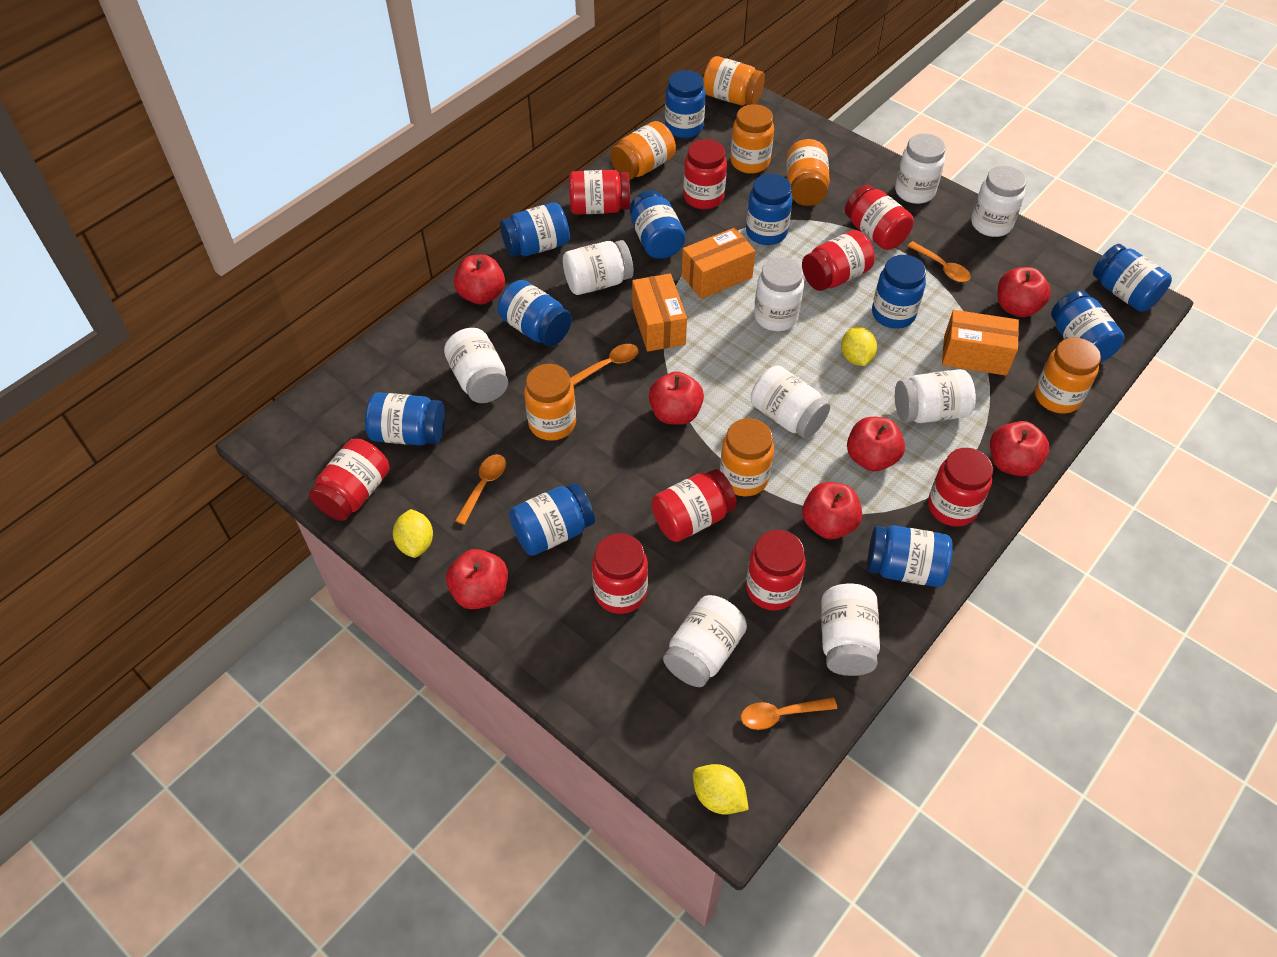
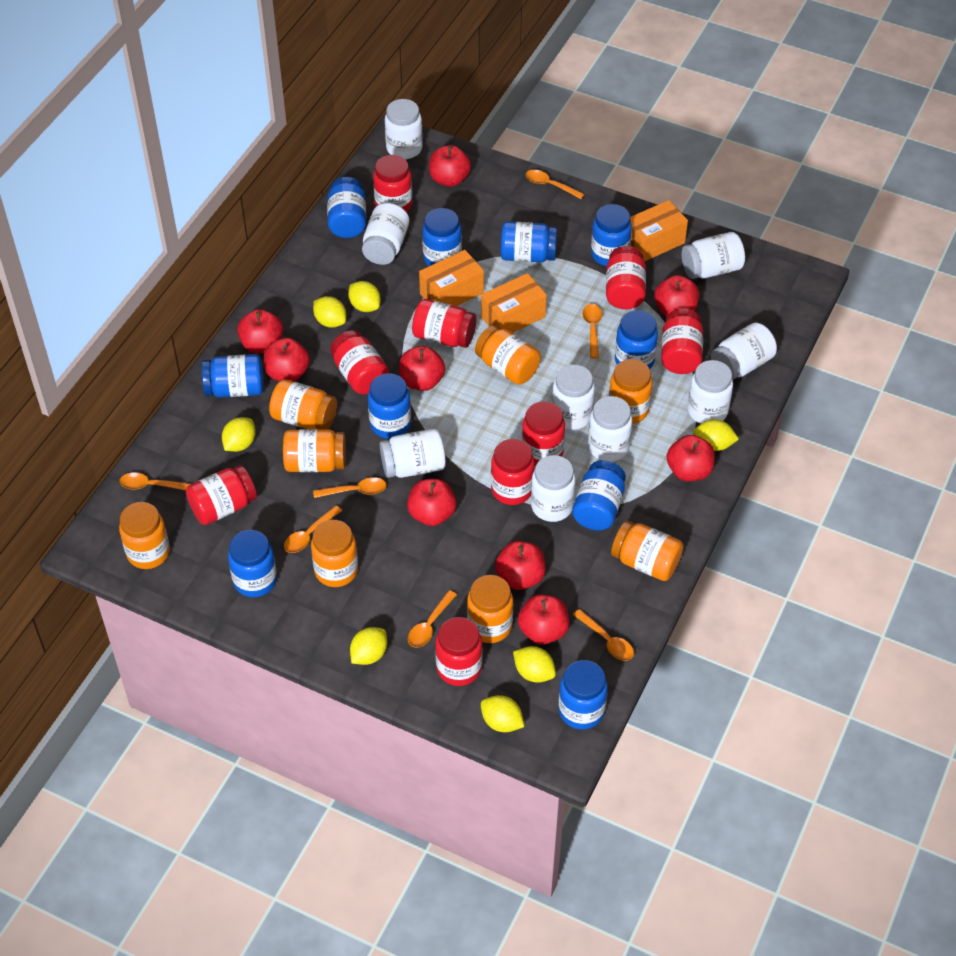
blue jar: [365,392,445,445] [498,280,572,347] [500,203,570,257] [509,483,595,556] [630,190,685,259] [665,70,706,138] [746,174,793,245] [867,525,953,587] [872,255,926,329] [1051,290,1124,362] [1093,244,1172,312] = 11 -> [201,354,263,398] [228,530,277,598] [327,177,366,238] [368,373,411,439] [422,208,462,266] [501,221,557,262] [559,660,608,730] [572,460,626,531] [591,204,632,266] [615,310,658,369] = 10
orange jar: [524,364,576,441] [610,121,676,180] [703,56,765,105] [720,418,774,497] [731,104,774,174] [786,139,830,206] [1035,337,1101,414] = 7 -> [119,502,170,569] [269,379,337,430] [283,429,346,472] [311,520,358,587] [467,575,513,643] [475,325,541,385] [609,359,652,424] [611,521,683,581] = 8
orange spoon: [455,454,506,525] [570,344,639,386] [741,697,837,730] [907,241,970,282] = 4 -> [120,473,191,491] [284,505,342,553] [313,477,387,498] [408,590,457,648] [525,170,584,199] [573,609,634,661] [583,304,602,358] = 7
red apple: [446,549,508,609] [454,255,505,304] [649,371,704,425] [802,482,862,539] [847,417,905,471] [990,421,1049,476] [997,267,1051,317] = 7 -> [237,309,283,353] [264,338,310,382] [399,346,445,391] [407,479,456,526] [429,145,471,187] [495,541,546,590] [518,594,569,644] [654,275,699,317] [667,435,715,481] = 9
yellow lemon: [393,509,433,558] [693,764,749,815] [841,326,877,366] = 3 -> [222,417,255,452] [313,296,346,328] [348,281,381,312] [350,627,387,665] [481,695,524,732] [513,646,556,683] [693,419,739,451] = 7

